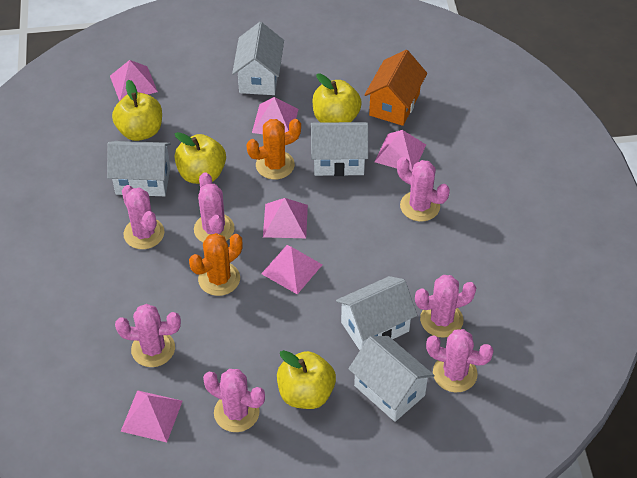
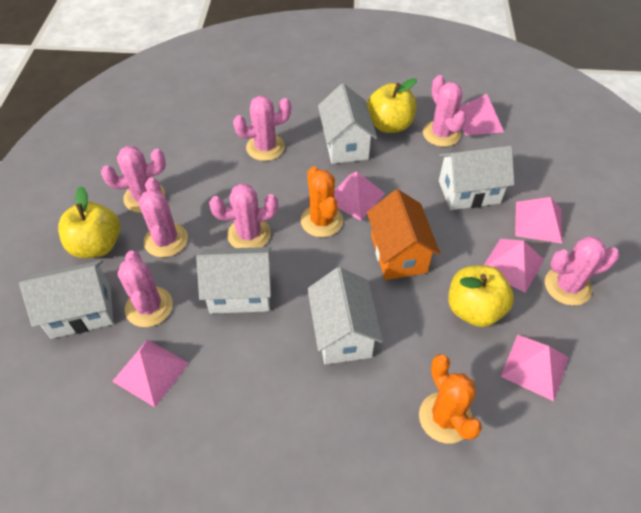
yellow apple: [112,80,162,141] [175,132,226,184] [277,350,336,409] [312,73,362,123] = 4 -> [58,186,120,258] [367,78,417,133] [448,265,514,327] = 3

